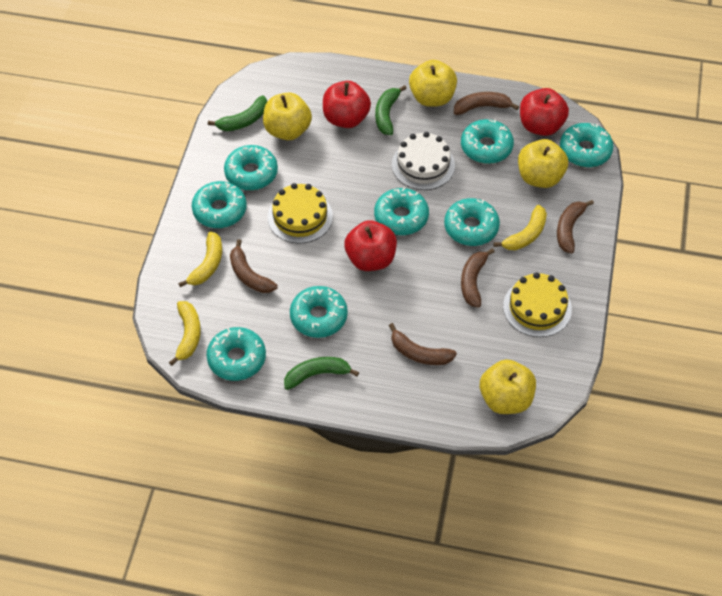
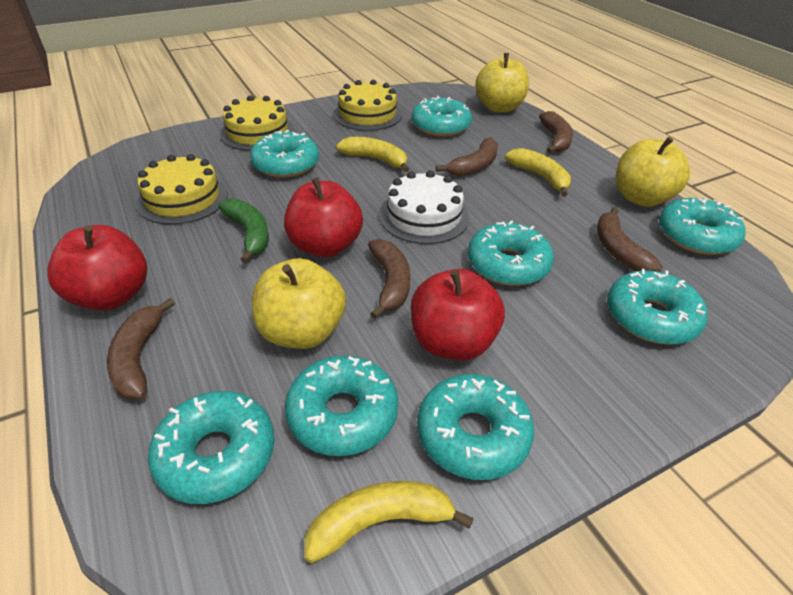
green banana: [208,95,267,131] [284,357,359,390] [375,85,407,135] = 3 -> [218,199,269,263] = 1
yellow apple: [263,93,312,140] [409,60,457,107] [480,359,536,414] [518,139,568,188] = 4 -> [252,258,346,349] [476,53,529,113] [616,137,690,207] = 3
yellow cake: [268,183,333,243] [503,272,572,337] = 2 -> [136,154,228,225] [220,95,295,151] [333,80,402,131] = 3

